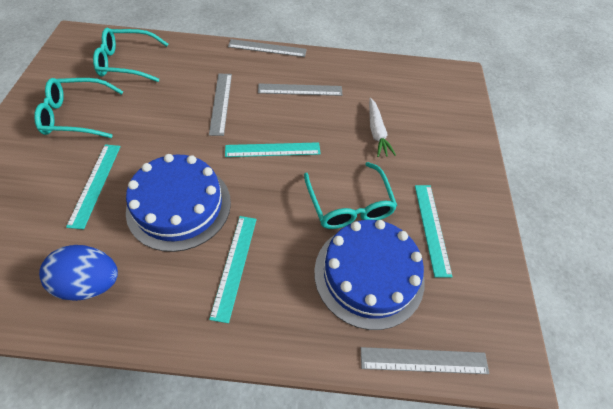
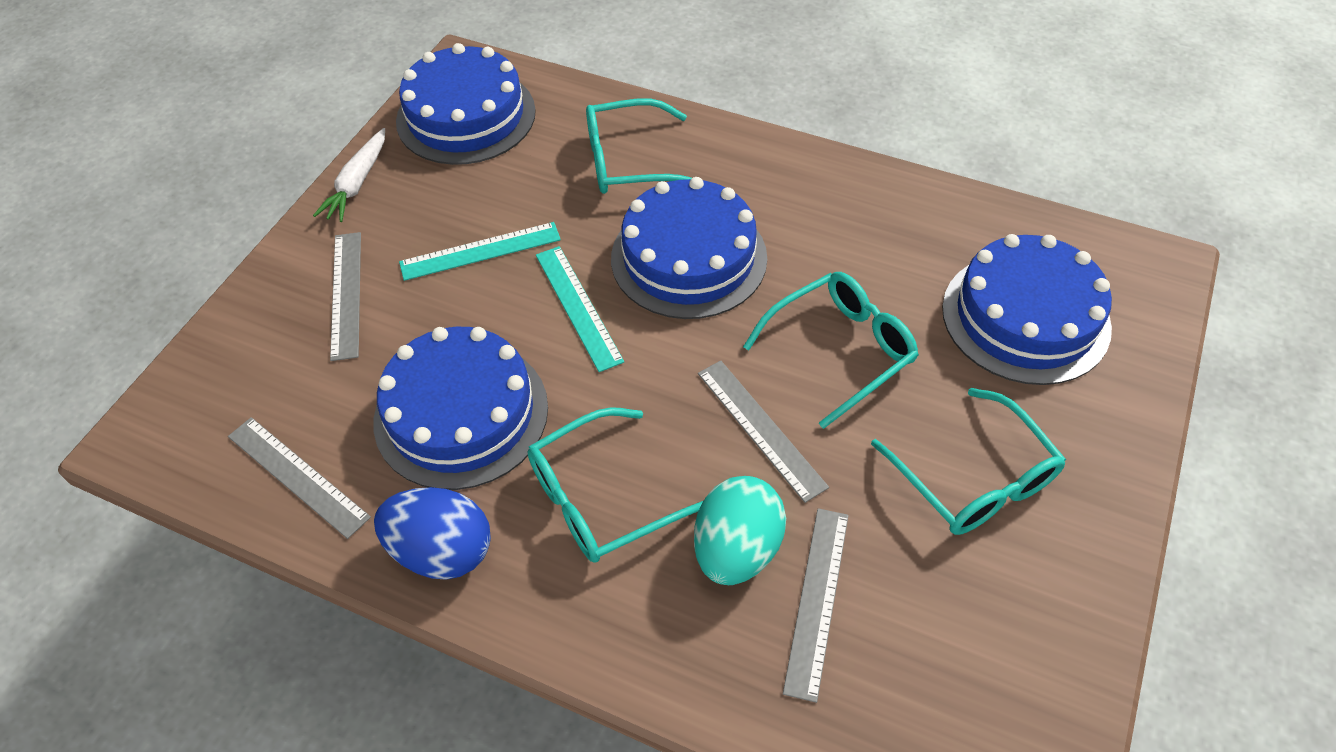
blue cake: [126,154,231,252] [314,220,425,330] = 2 -> [374,327,548,490] [396,43,536,165] [611,177,767,319] [942,234,1112,385] = 4
turquoise egg: none = 0 -> [694,476,786,585] = 1
turquoise glasses: [34,78,124,138] [93,28,168,82] [304,162,397,229] = 3 -> [527,407,703,563] [586,98,692,194] [743,272,919,429] [871,388,1066,535] = 4
turquoise ruler: [66,144,121,230] [209,216,257,323] [225,142,321,157] [415,185,453,278] = 4 -> [399,222,561,281] [536,246,624,372] = 2

